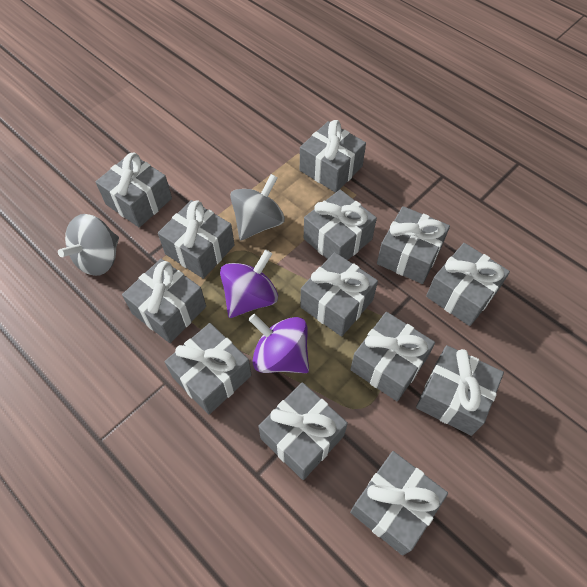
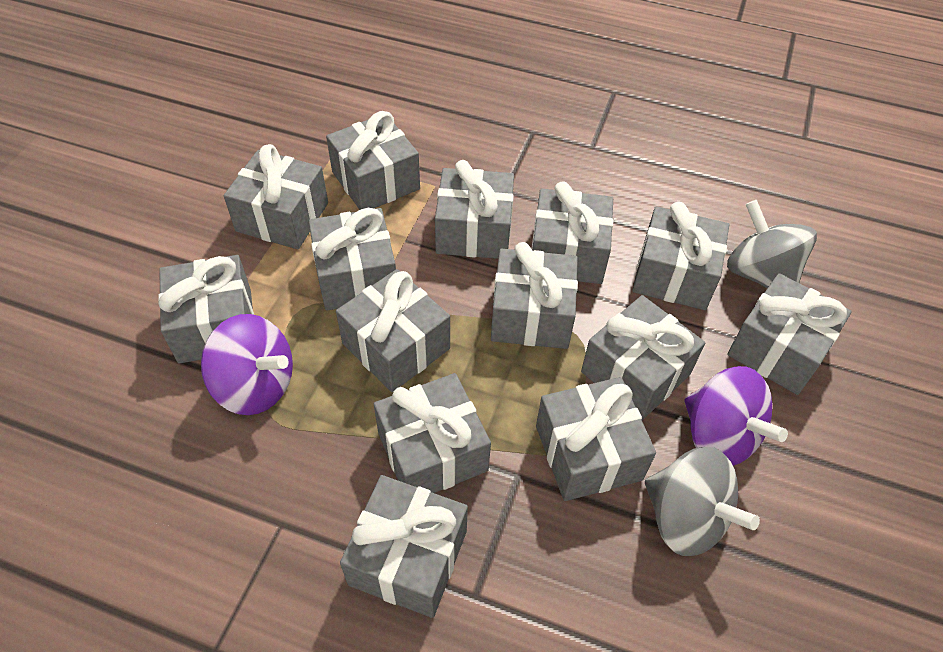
grey gift: [96,152,172,228] [122,259,206,343] [158,200,235,279] [165,323,252,414] [258,382,348,480] [300,120,366,193] [300,252,378,337] [304,190,377,260] [350,312,435,401] [350,451,448,555] [377,206,450,284] [416,345,504,436] [426,243,510,326] = 13 -> [158,255,254,364] [224,144,328,249] [308,208,396,311] [326,111,420,210] [336,269,450,392] [340,475,468,618] [374,373,491,493] [435,160,514,259] [491,242,578,349] [532,181,613,284] [536,377,656,501] [581,295,705,420] [632,202,729,310] [727,273,852,395] = 14

